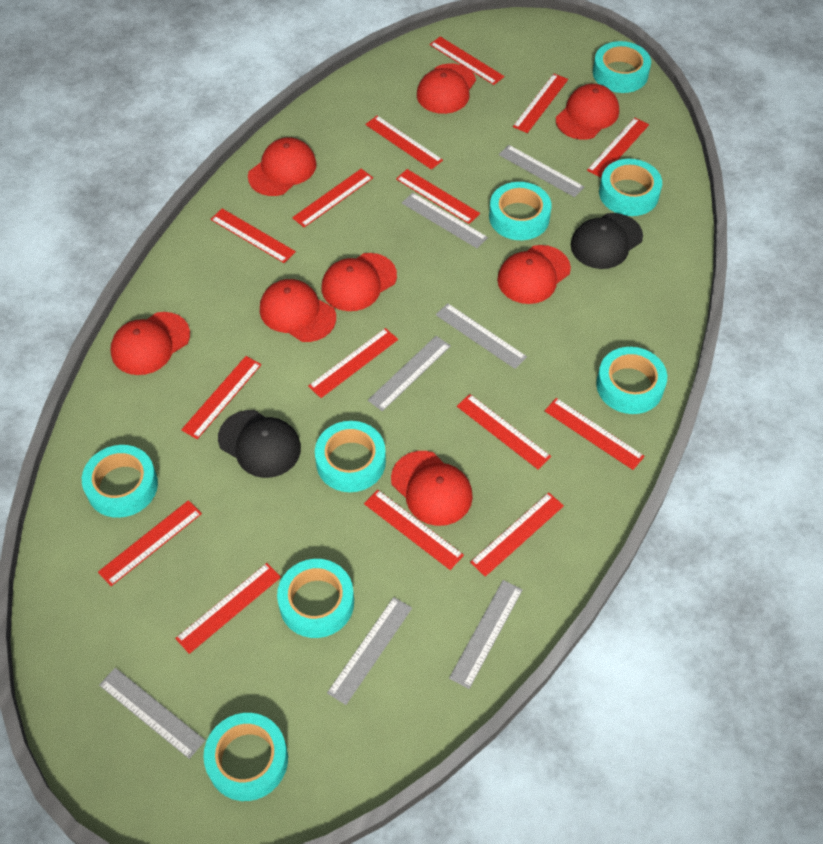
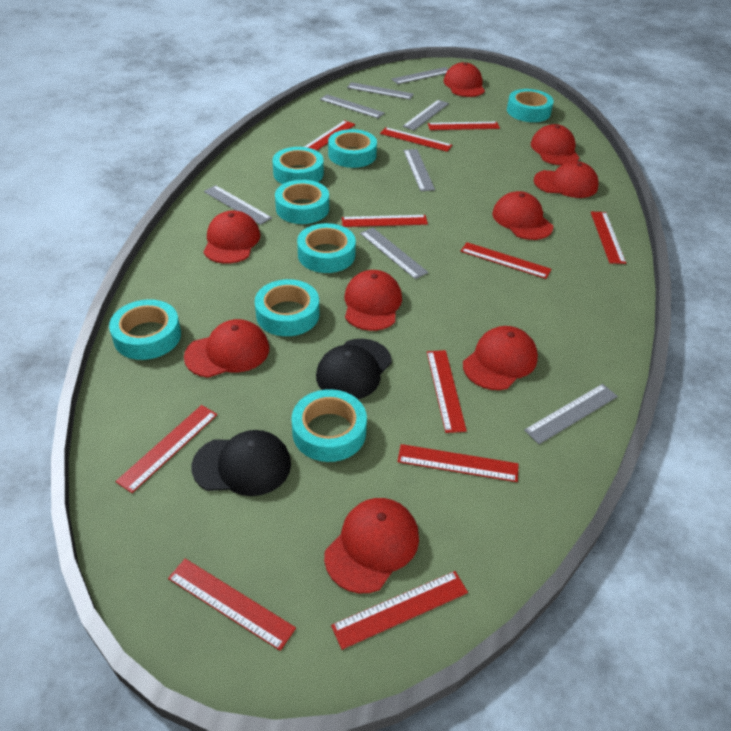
grey ruler: [99,668,205,759] [327,597,412,705] [368,336,451,411] [402,193,488,248] [436,303,527,369] [449,580,523,689] [499,145,584,197] = 7 -> [204,185,272,225] [320,94,385,118] [347,82,414,100] [360,228,428,279] [391,67,449,84] [403,100,449,130] [404,149,435,191] [524,384,618,444] = 8
red cap: [110,312,190,375] [248,137,317,196] [260,279,336,342] [322,253,397,311] [391,451,473,526] [417,64,476,114] [497,245,571,304] [556,84,619,140] = 8 -> [184,319,269,378] [203,210,261,264] [324,498,419,593] [345,270,402,331] [444,62,485,97] [463,326,538,390] [492,191,553,240] [531,124,579,165] [534,161,599,198] = 9
red ruler: [98,500,202,586] [175,563,281,654] [181,356,261,439] [211,208,296,263] [292,169,373,227] [308,328,398,398] [364,490,464,570] [365,116,443,170] [396,169,480,224] [430,37,505,85] [457,394,551,469] [470,492,564,577] [513,74,568,133] [545,398,645,470] [587,118,649,178] = 15 -> [115,405,217,493] [168,559,296,651] [304,120,355,151] [331,571,468,650] [342,215,428,227] [380,127,452,152] [397,444,519,482] [427,350,467,433] [428,122,500,130] [461,242,551,279] [591,212,626,264] = 11

